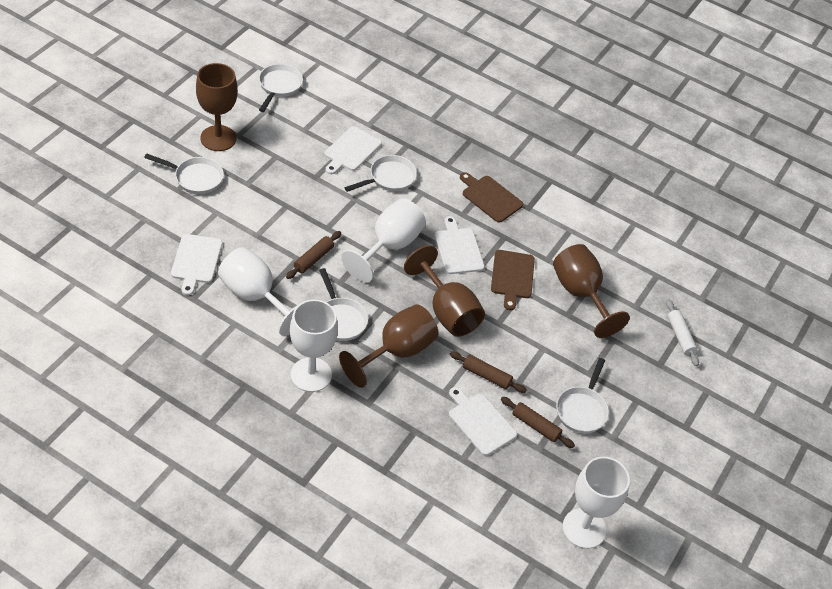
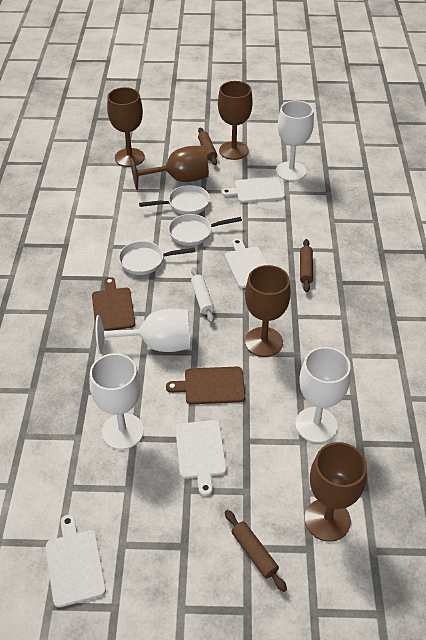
brown goblet: [196,63,238,151] [339,304,439,388] [404,245,485,337] [553,244,630,338] = 4 -> [107,87,145,167] [130,146,209,190] [218,81,253,160] [245,265,291,357] [305,442,367,542] = 5
white pan: [144,154,224,194] [259,64,303,112] [319,268,368,341] [345,155,417,192] [556,358,609,433] = 5 -> [119,241,196,275] [139,185,210,215] [168,214,242,246] = 3

